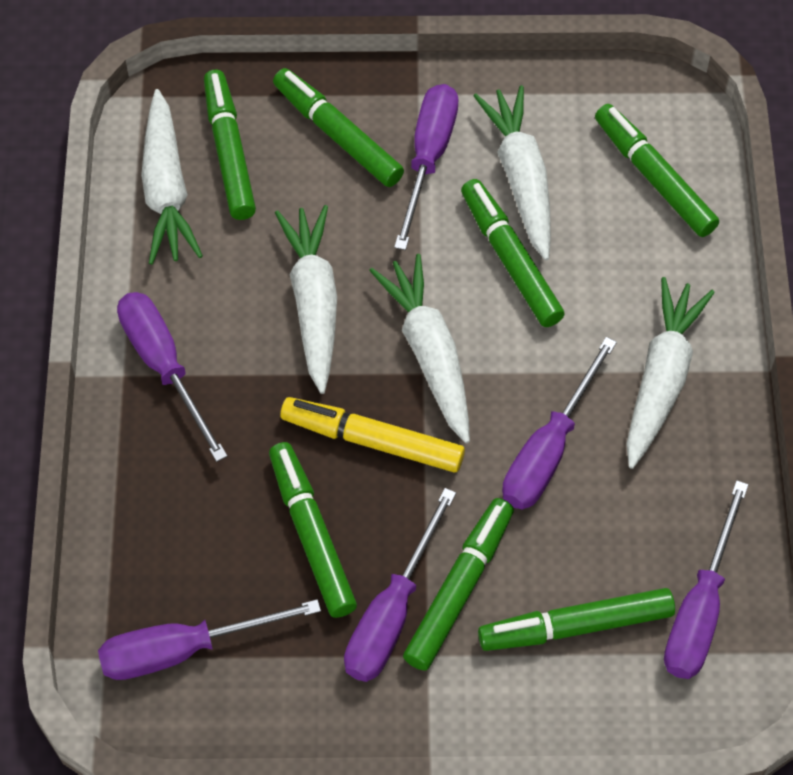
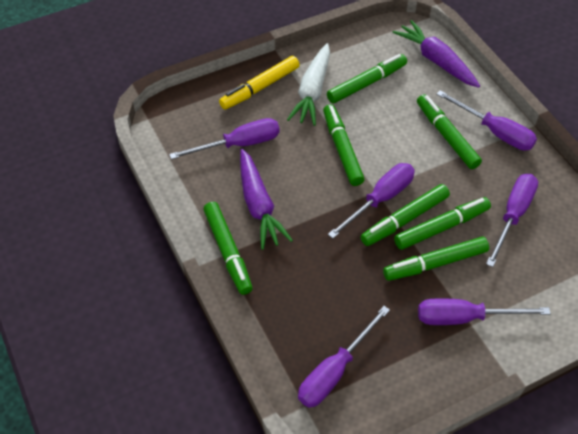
purple carrot: none = 0 -> [240,149,293,250] [392,20,480,88] = 2
white carrot: [141,89,203,265] [275,205,337,394] [369,254,470,443] [474,85,551,260] [626,277,715,469] = 5 -> [287,43,330,126] = 1

